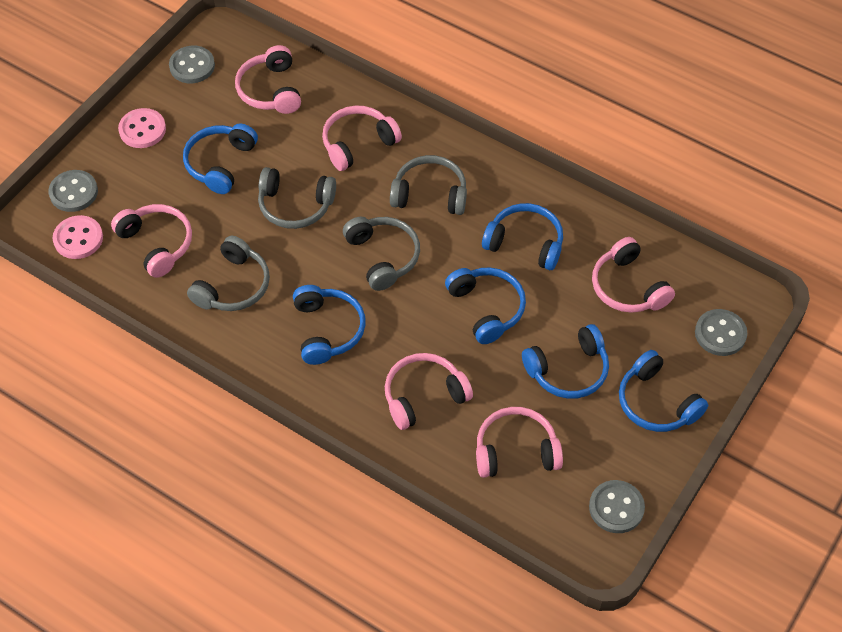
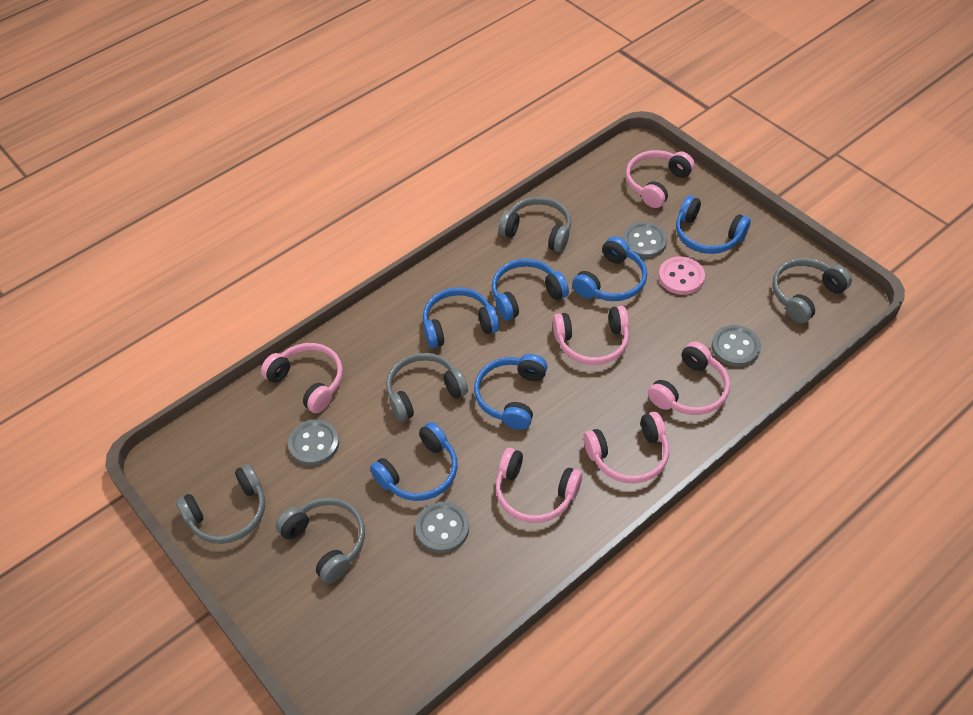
grey headphones: [187,236,270,311] [258,167,336,229] [343,217,420,291] [390,155,467,215] = 4 -> [176,464,265,544] [275,497,365,584] [386,353,468,422] [499,197,571,252] [772,258,852,323] = 5
pink button: [52,215,103,259] [118,108,166,148] = 2 -> [659,256,705,295] = 1

